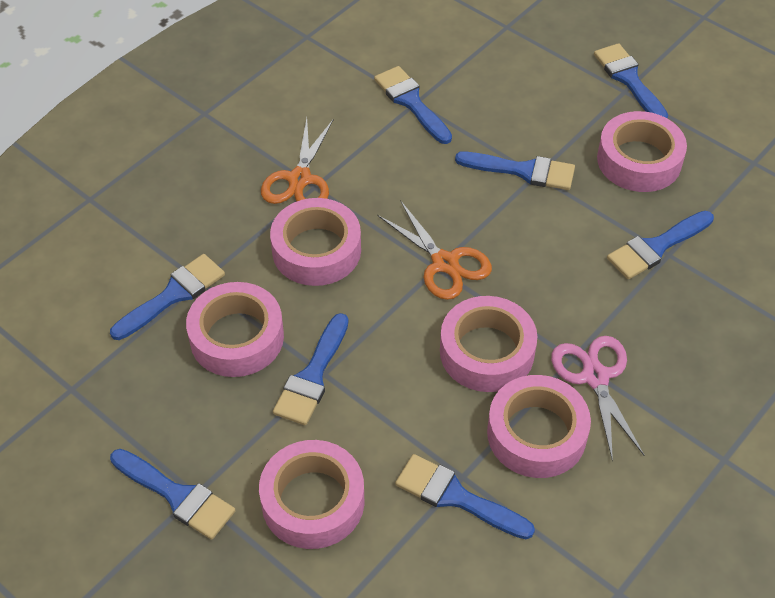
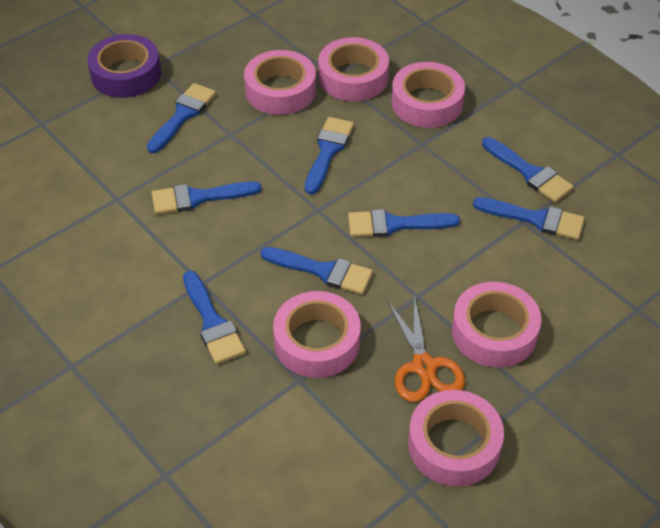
orange scissors: [261,118,334,204] [378,200,492,300] = 2 -> [387,294,465,402] = 1
pink scissors: [551,336,644,462] = 1 -> none = 0
purple tape: none = 0 -> [87,34,161,98] = 1

